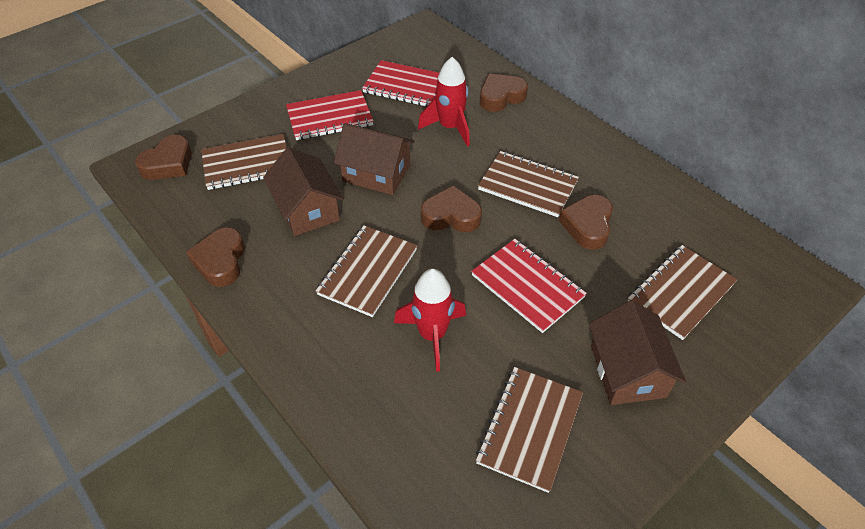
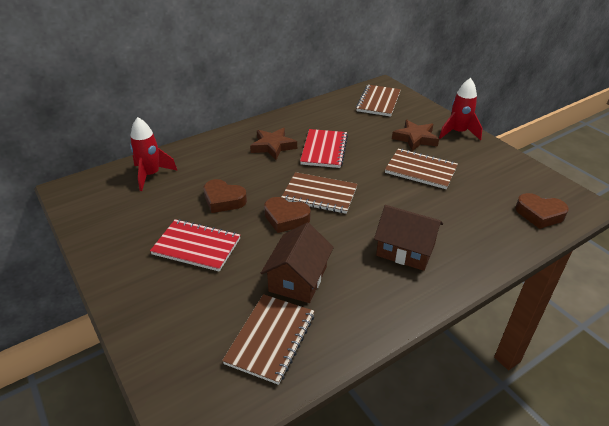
brown heart: [135,135,192,180] [186,227,245,287] [421,185,482,232] [480,74,528,112] [559,195,613,250] = 5 -> [204,179,247,213] [264,197,311,233] [515,193,569,229] = 3
brown house: [263,147,344,236] [334,123,415,195] [589,300,686,405] = 3 -> [261,222,334,303] [374,205,443,271] = 2
brown notebook: [201,134,287,190] [316,225,417,317] [476,367,583,493] [478,151,579,217] [627,245,738,340] = 5 -> [222,294,315,385] [281,172,357,214] [356,85,401,116] [385,148,458,189] = 4
brown star: none = 0 -> [250,128,297,160] [392,120,439,151] = 2
red notebook: [286,90,374,140] [362,60,439,107] [471,239,587,333] = 3 -> [150,219,240,272] [300,129,348,168] = 2

